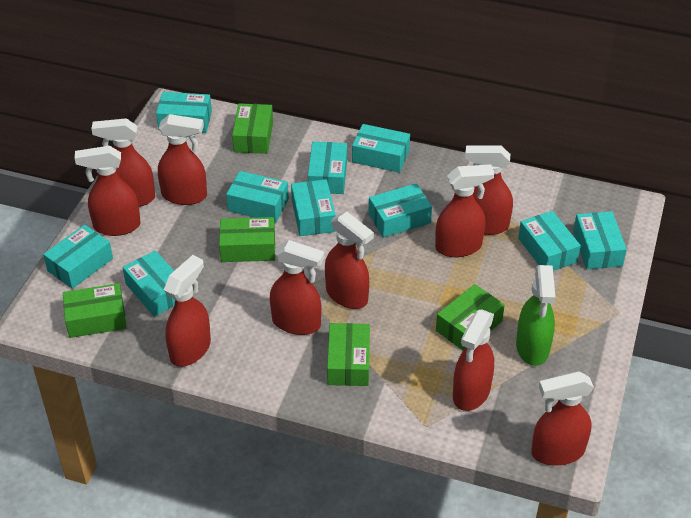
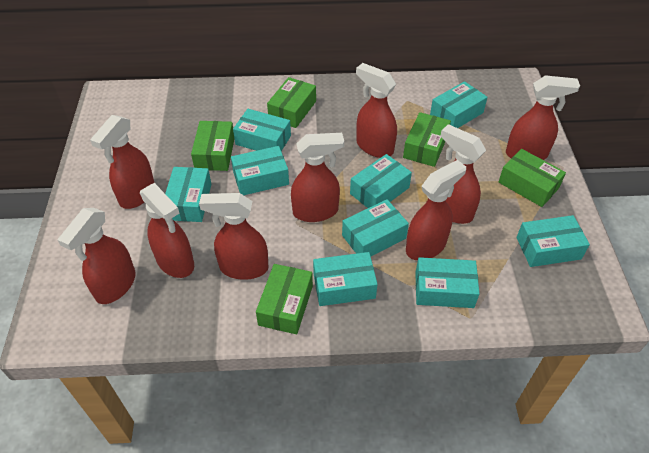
green spray bottle: [516,265,555,366] = 1 -> none = 0
red spray bottle: [75,146,141,236] [91,118,155,207] [158,114,207,205] [164,255,211,367] [270,240,324,335] [325,211,374,309] [435,164,494,257] [453,310,494,411] [465,146,513,235] [531,371,594,466] = 10 -> [58,208,136,304] [90,115,155,209] [140,183,194,278] [199,193,269,280] [291,133,344,222] [356,63,397,158] [406,160,466,260] [441,124,486,224] [506,75,580,160] = 9
turquoise box: [43,225,113,289] [123,250,175,317] [156,92,212,133] [226,171,289,222] [291,179,336,236] [308,142,347,194] [352,124,410,173] [369,183,432,238] [518,211,581,271] [573,211,627,269] = 10 -> [165,167,211,222] [231,146,289,195] [233,109,291,151] [313,252,378,306] [342,199,409,256] [350,154,412,208] [415,257,479,308] [430,81,488,128] [516,215,590,267] = 9

